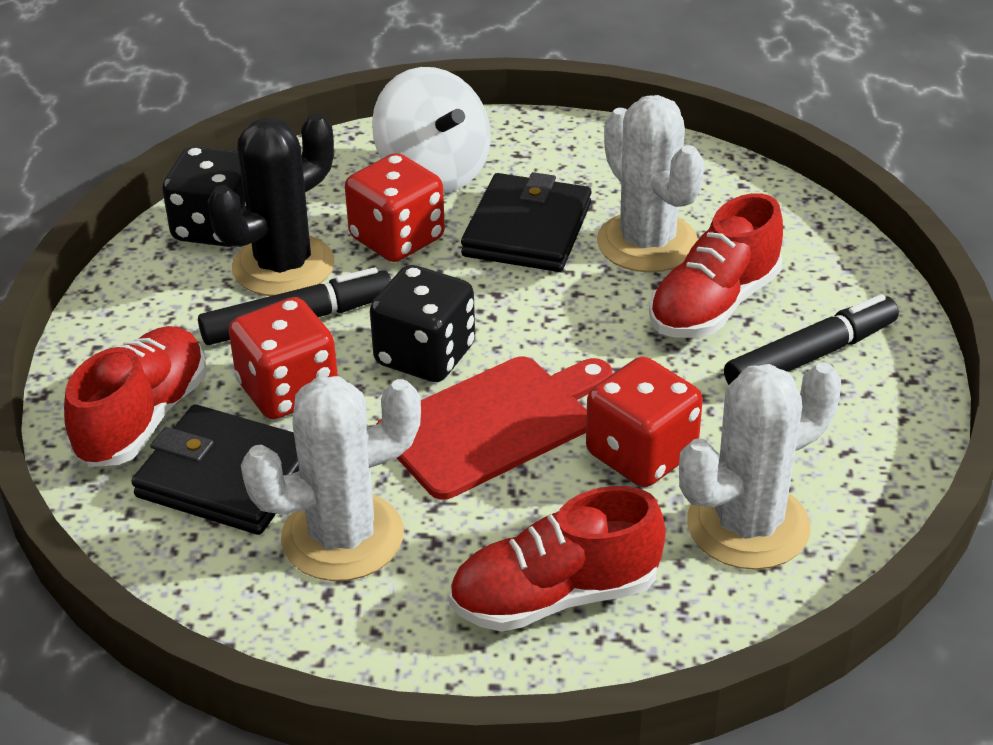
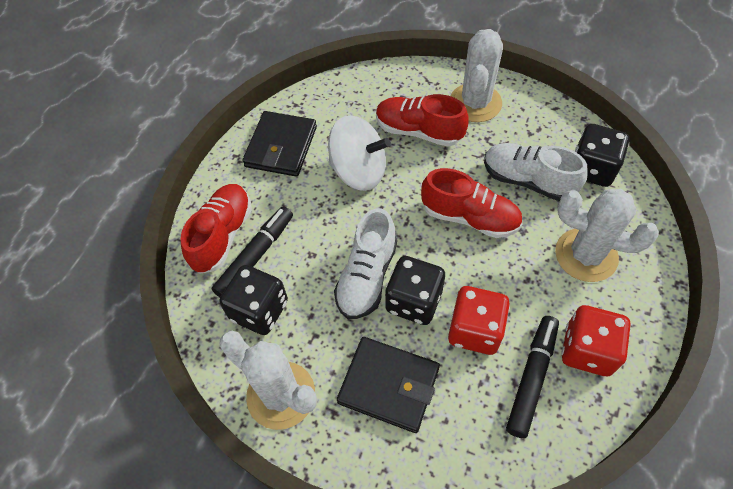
black cactus: [208,113,334,296] = 1 -> none = 0
black dice: [162,146,246,247] [370,265,475,382] = 2 -> [220,265,288,335] [385,256,445,325] [575,124,629,187] = 3
red cutting board: [376,356,612,500] = 1 -> none = 0
red dice: [229,297,338,419] [345,153,445,262] [586,357,703,487] = 3 -> [448,286,510,355] [562,305,631,376] = 2
white shoe: none = 0 -> [334,208,397,319] [484,143,588,201] = 2

